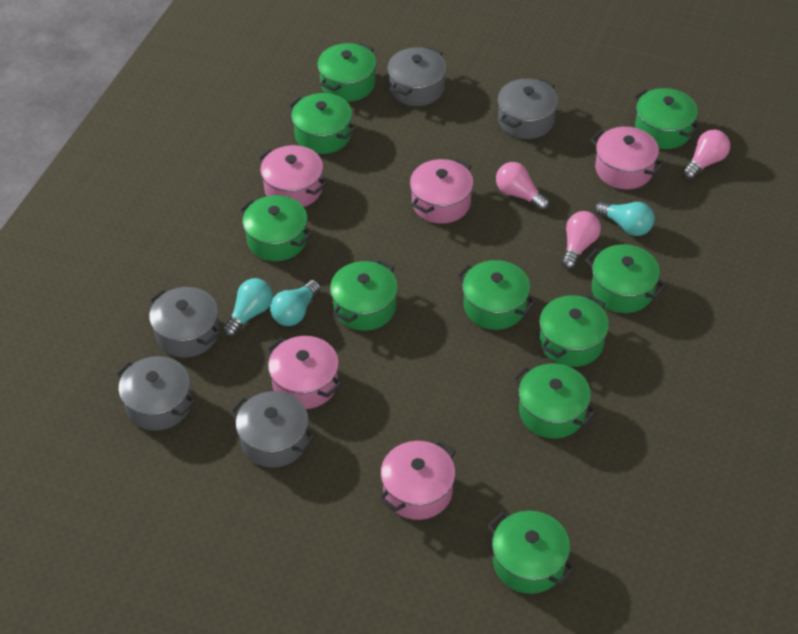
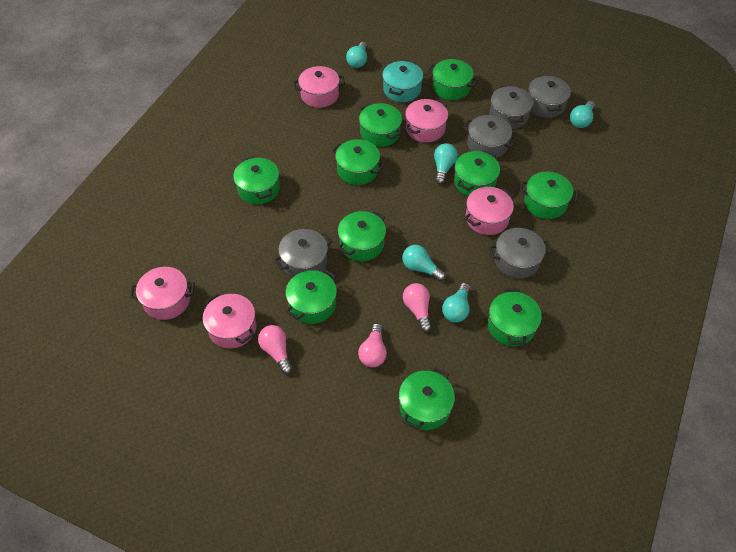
turquoise light bulb: [223,278,273,337] [270,280,321,326] [595,201,655,236] = 3 -> [346,42,367,68] [402,245,446,281] [434,143,458,184] [442,283,470,323] [570,101,595,128] = 5
turquoise pot: none = 0 -> [382,60,423,102] = 1

